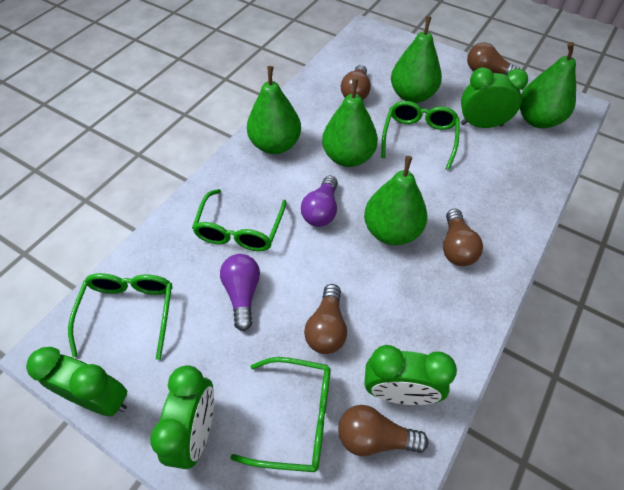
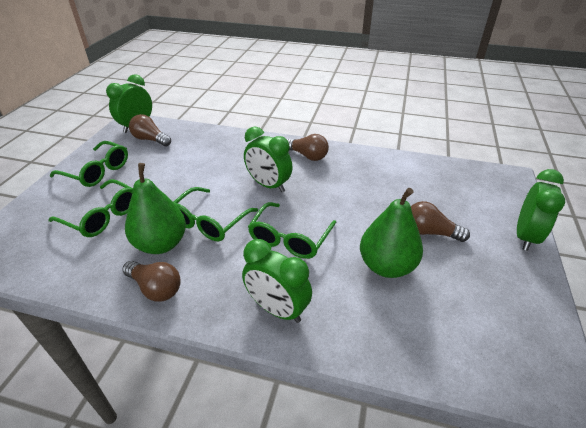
brown light bulb: [304,284,347,354] [338,405,428,456] [341,65,371,100] [443,209,483,266] [467,42,520,75] = 5 -> [123,261,181,301] [129,114,171,146] [287,134,329,161] [411,201,470,242] = 4
green pear: [247,66,301,154] [322,78,378,167] [364,156,427,245] [391,16,442,103] [520,42,576,128] = 5 -> [125,163,186,254] [360,188,423,278] = 2
purple light bulb: [220,254,260,331] [301,176,338,227] = 2 -> none = 0

